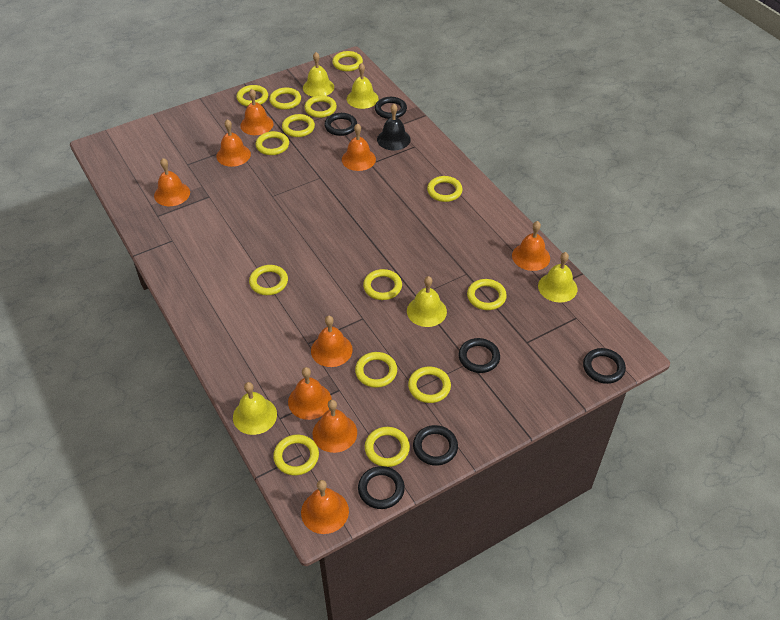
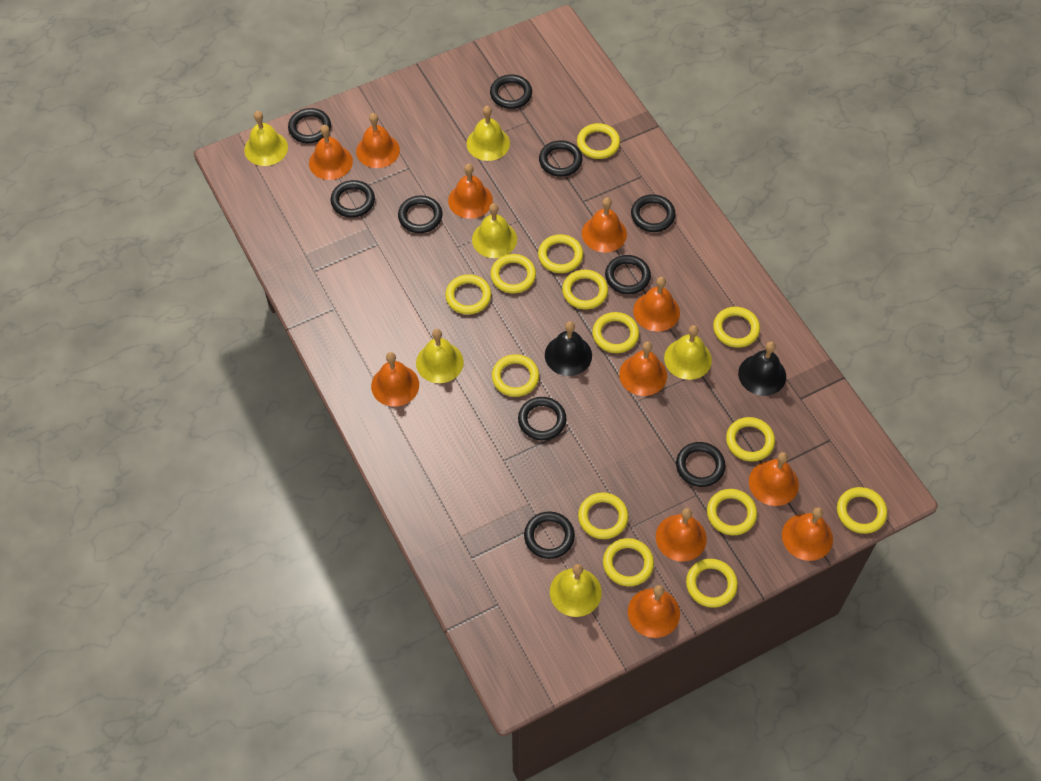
black bell: [377,104,411,150] = 1 -> [545,321,592,376] [738,341,786,396] = 2
black ring: [324,113,357,136] [358,466,405,509] [375,97,407,119] [413,425,458,466] [459,338,500,373] [583,348,626,384] = 6 -> [288,108,331,143] [331,180,375,218] [398,195,443,233] [490,74,532,109] [518,397,567,440] [524,512,575,559] [539,140,583,177] [605,255,651,294] [631,194,676,232] [676,442,725,487] = 10
orange bell: [154,158,190,206] [216,119,251,167] [240,89,273,135] [288,367,332,420] [301,480,349,534] [311,316,353,367] [313,400,357,453] [342,123,376,171] [512,221,550,271] = 9 -> [309,125,353,180] [356,113,400,168] [371,352,419,407] [448,164,493,219] [582,198,627,252] [619,342,667,396] [628,585,680,638] [633,277,680,331] [656,508,707,562] [749,452,799,506] [782,507,833,561] = 11
yellow bell: [233,382,277,435] [303,52,334,97] [347,63,379,109] [407,276,447,327] [538,252,577,303] = 5 -> [244,111,288,166] [416,329,464,383] [467,106,510,161] [472,203,517,258] [550,564,602,617] [664,325,712,380] = 6

